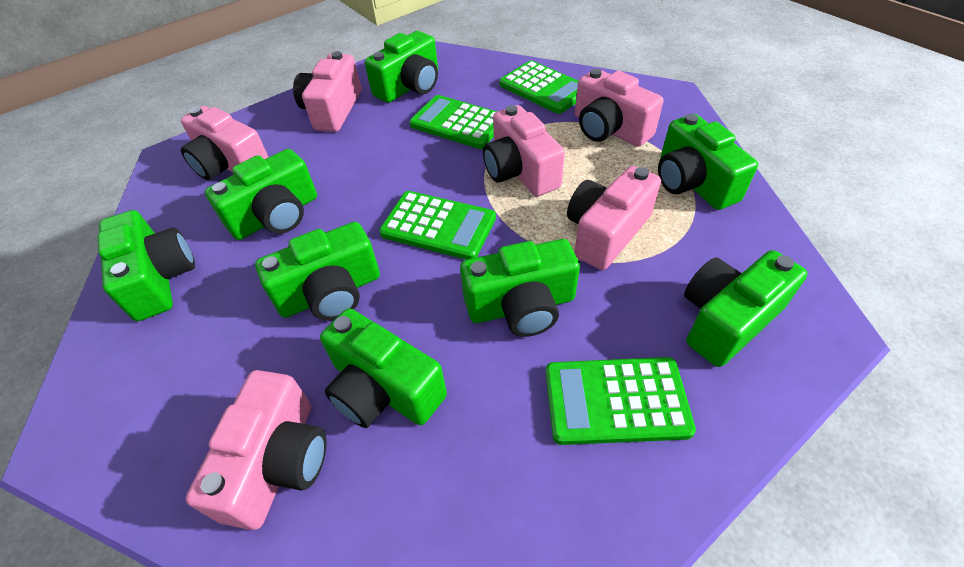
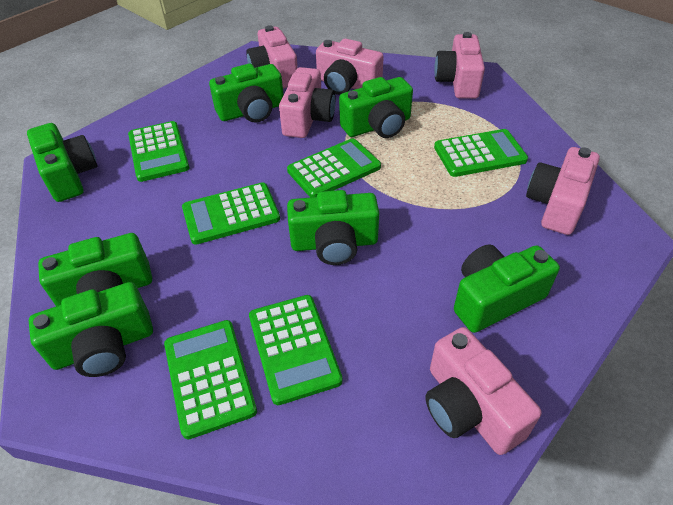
green calculator: [379,191,496,260] [409,95,497,149] [499,60,578,114] [545,357,696,445] = 4 -> [128,121,190,182] [164,320,257,439] [182,182,280,245] [249,295,343,405] [287,138,381,198] [434,129,528,177] = 6
green camera: [97,210,195,321] [205,149,317,240] [255,222,380,320] [320,308,447,428] [365,31,438,103] [460,239,580,337] [658,114,758,210] [684,250,807,367] = 8 -> [27,123,98,202] [29,282,153,377] [38,233,152,306] [209,64,284,123] [287,190,379,265] [339,77,413,138] [454,244,560,333] = 7

